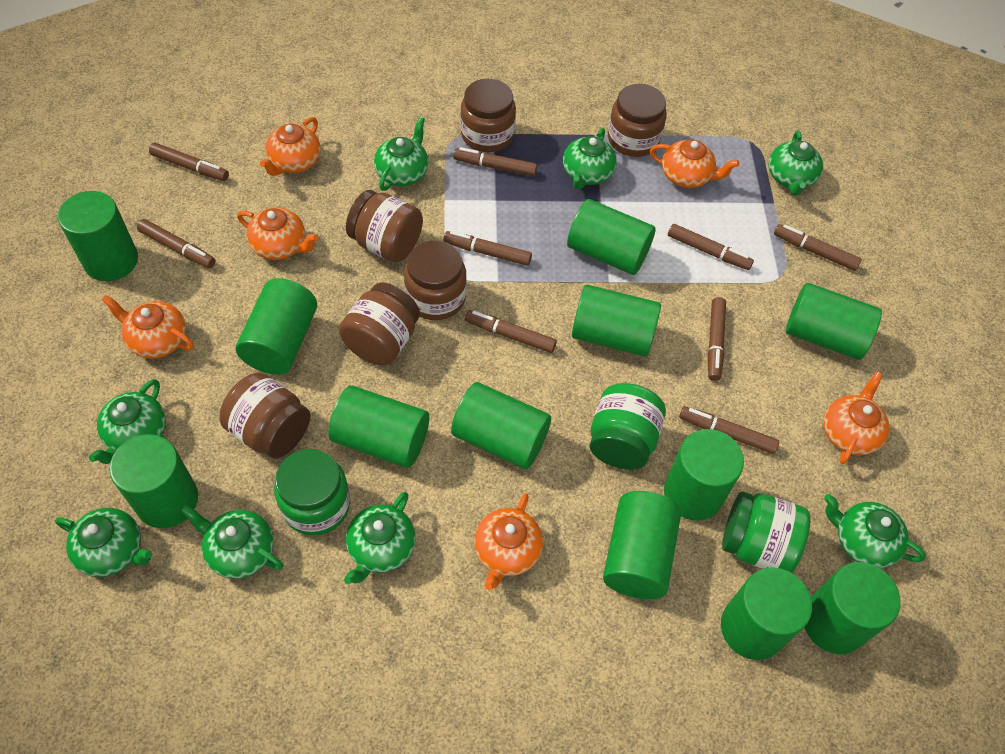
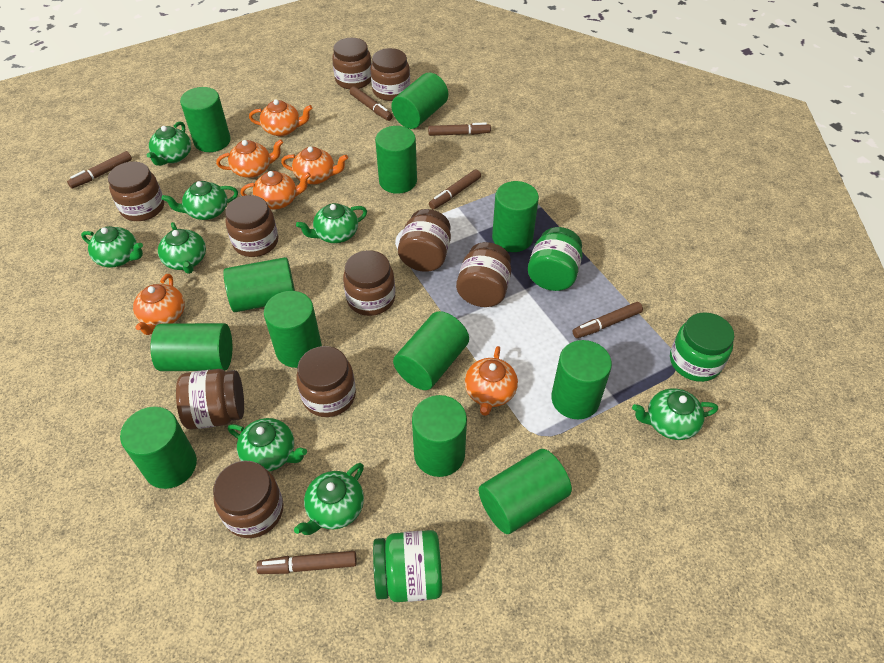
brown jar: [219,373,311,459] [339,283,420,365] [346,190,423,263] [404,241,467,320] [460,79,516,152] [608,84,666,157] = 6 -> [108,161,164,221] [176,369,244,429] [213,461,283,538] [225,195,278,257] [296,346,356,417] [332,38,372,89] [343,250,395,316] [370,48,410,101] [398,209,451,272] [456,242,511,307] = 10
brown marker: [137,219,215,268] [149,143,229,181] [443,231,532,266] [453,147,537,176] [465,310,557,353] [668,224,754,270] [679,406,779,454] [708,297,726,381] [774,224,862,271] = 9 -> [67,151,132,189] [256,551,357,574] [350,86,393,121] [428,122,491,136] [429,169,481,209] [573,302,643,338] = 6

